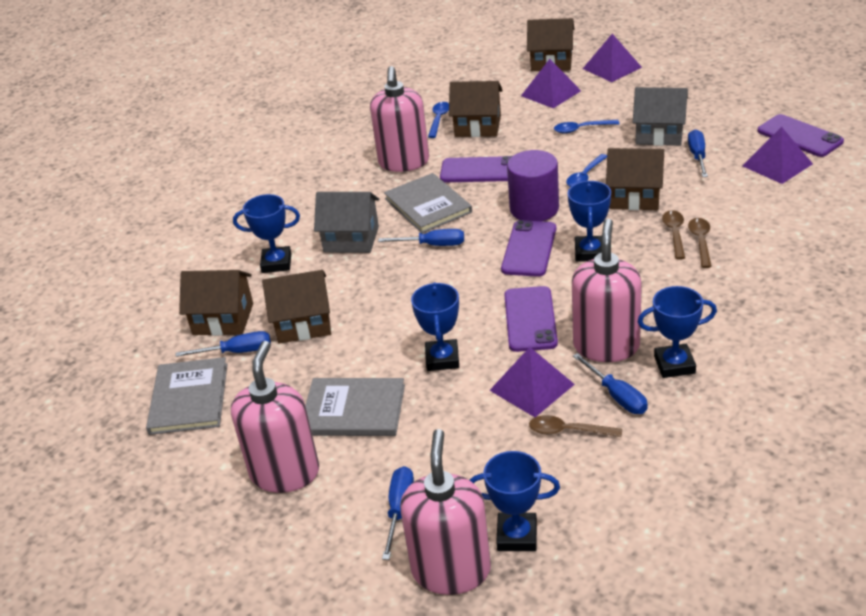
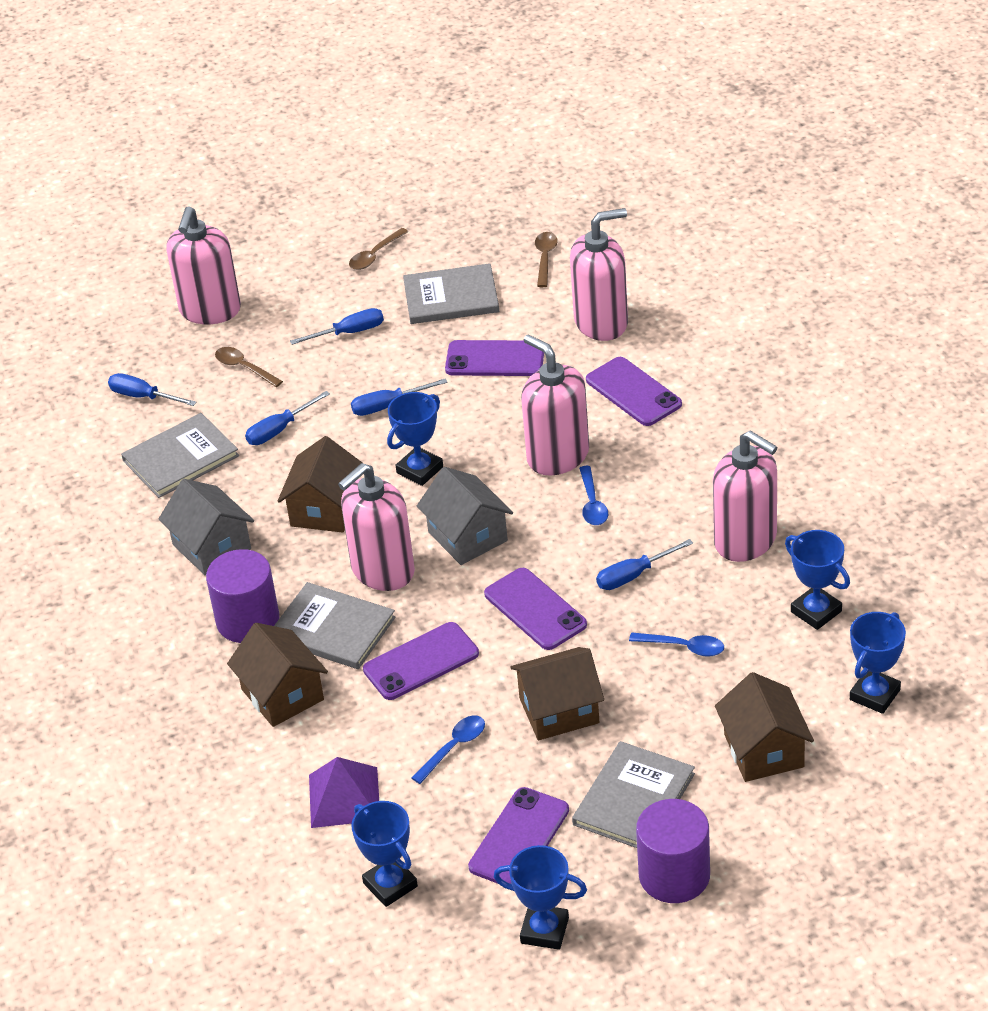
brown house: [179,270,253,336] [262,270,331,344] [449,81,503,137] [527,18,574,71] [606,148,664,210] = 5 -> [227,623,328,727] [278,436,362,533] [510,647,604,740] [715,672,814,782] = 4
grey book: [146,357,228,435] [305,378,405,436] [384,173,472,233] = 3 -> [121,413,239,498] [274,582,396,669] [403,263,499,324] [572,741,695,848] = 4
pink soap dispenser: [231,341,319,493] [370,66,429,172] [400,429,491,595] [572,219,642,362] = 4 -> [166,206,241,324] [338,463,415,591] [521,334,589,476] [570,208,628,341] [713,430,777,562] = 5
purple cylinder: [507,150,559,221] = 1 -> [206,549,279,643] [636,799,710,903] = 2
purple phone: [440,156,512,182] [501,220,556,277] [504,286,558,352] [757,114,844,157] = 4 -> [363,622,479,700] [445,340,544,376] [468,787,569,884] [484,568,587,650] [586,357,682,426] = 5
purple pyramid: [490,347,575,417] [521,59,581,108] [583,34,642,82] [742,127,813,184] = 4 -> [309,757,379,828] = 1

